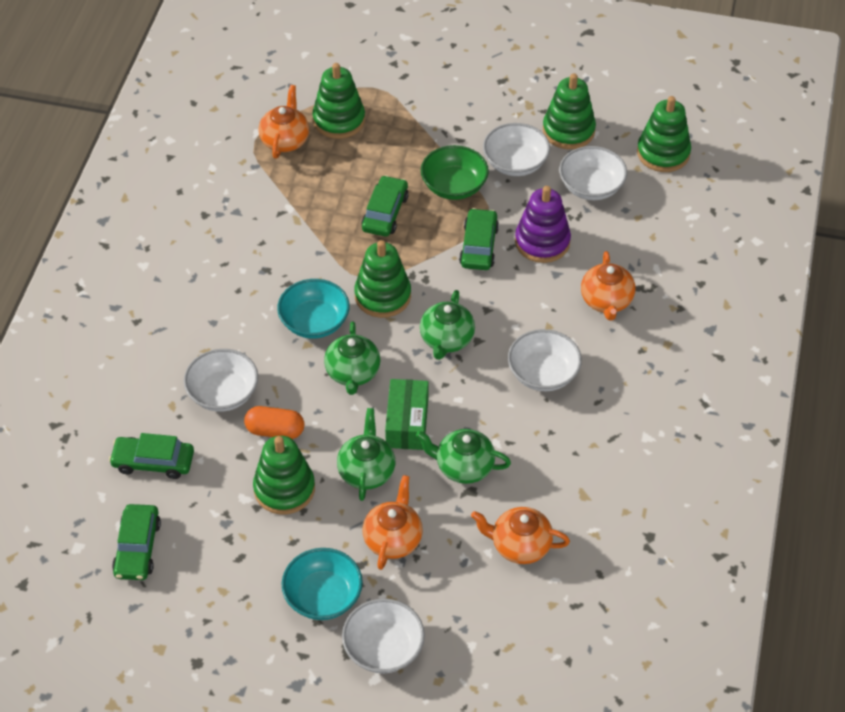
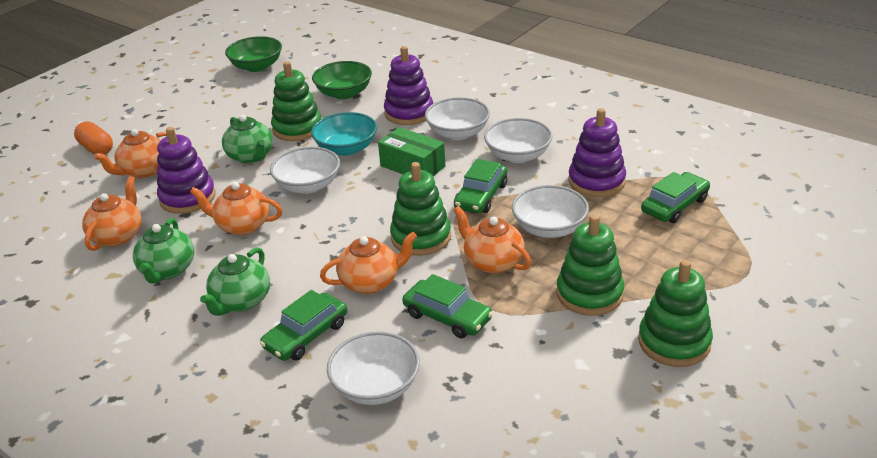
green bowl: [421,145,489,200] = 1 -> [225,36,282,72] [312,61,372,99] = 2
green stacking toy: [253,436,315,515] [313,63,365,139] [354,240,411,318] [543,73,596,149] [637,96,691,172] = 5 -> [271,61,321,141] [390,162,451,256] [556,214,624,316] [638,260,713,367] = 4
green teapot: [324,322,381,395] [337,408,395,501] [416,429,511,484] [420,290,475,360] = 4 -> [133,218,194,284] [200,247,270,316] [222,115,273,164] = 3
orange teapot: [259,85,309,159] [362,475,423,570] [471,507,570,564] [581,251,635,321] = 4 -> [82,176,142,251] [94,129,167,178] [190,182,282,235] [320,232,417,294] [453,206,531,274] = 5
purple stacking toy: [515,186,571,263] = 1 -> [157,127,216,214] [384,46,433,125] [568,108,626,197] = 3
turquoise bowl: [277,279,350,339] [281,548,363,620] = 2 -> [311,112,377,156] = 1

